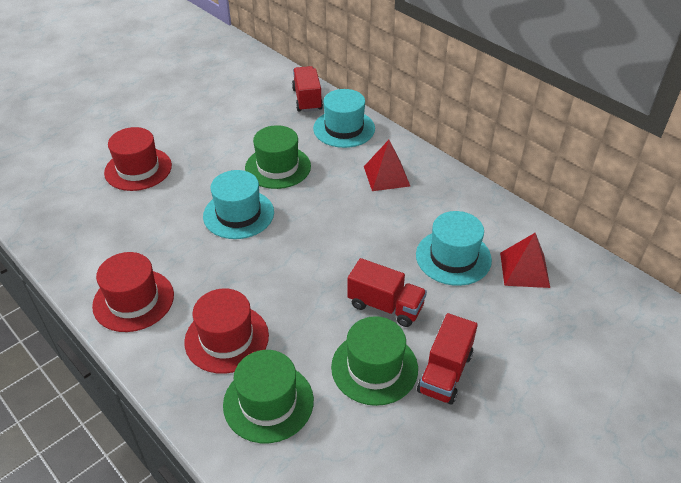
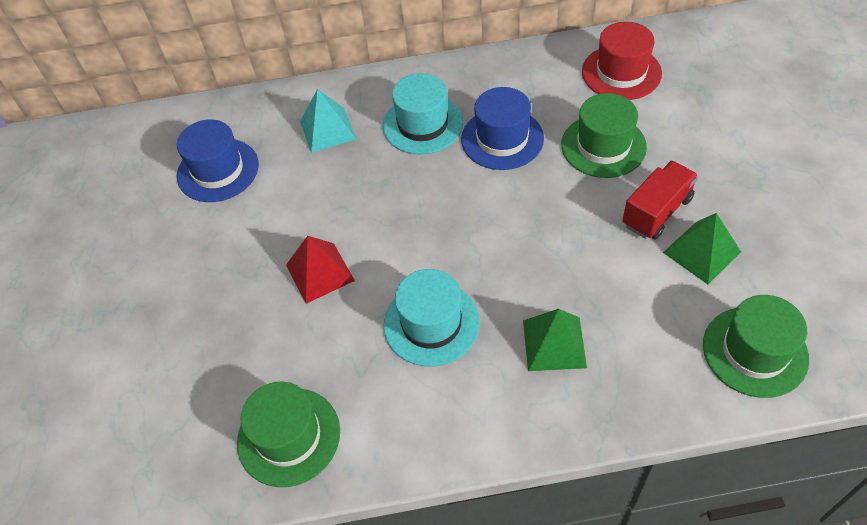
blue hat: none = 0 -> [177,119,259,202] [461,87,544,170] = 2
green pyramid: none = 0 -> [523,309,587,371] [663,213,741,284] = 2
red hat: [92,252,174,332] [104,127,172,191] [184,288,269,374] = 3 -> [582,21,662,100] = 1
red pyramid: [364,140,410,191] [500,233,550,288] = 2 -> [286,236,355,304] = 1
red truck: [292,66,323,112] [347,258,427,327] [417,313,478,405] = 3 -> [622,160,699,239] = 1
turquoise hat: [203,170,274,239] [313,89,375,148] [416,211,492,286] = 3 -> [383,73,463,154] [384,269,480,366] = 2
turquoise pyramid: none = 0 -> [300,89,356,153] = 1

